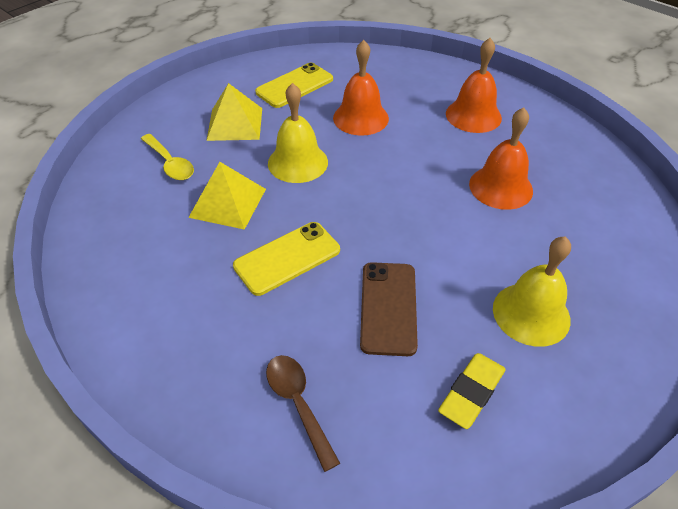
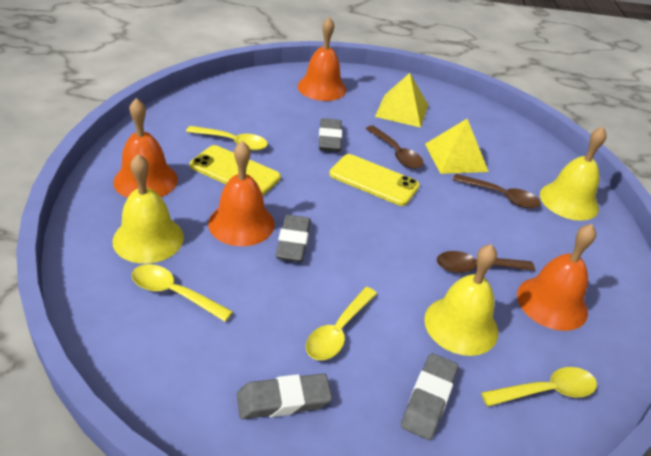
brown phone: [360,262,418,356] = 1 -> none = 0
brown spoon: [266,355,340,472] = 1 -> [366,125,424,169] [437,251,535,273] [453,174,541,208] = 3
grey eraser: none = 0 -> [237,373,332,419] [275,215,311,262] [319,118,342,152] [401,353,458,440] = 4
orange bell: [333,40,389,136] [446,38,502,133] [469,107,533,210] = 3 -> [113,98,178,198] [208,141,275,246] [298,17,346,101] [517,224,596,331] = 4
yellow bell: [268,83,328,183] [493,236,571,347] = 2 -> [112,154,184,264] [424,244,498,356] [540,127,607,221] = 3
yellow eraser: [438,353,506,429] = 1 -> none = 0
yellow spoon: [141,134,194,180] = 1 -> [132,264,233,322] [186,126,268,151] [306,287,377,360] [481,367,597,406] = 4

